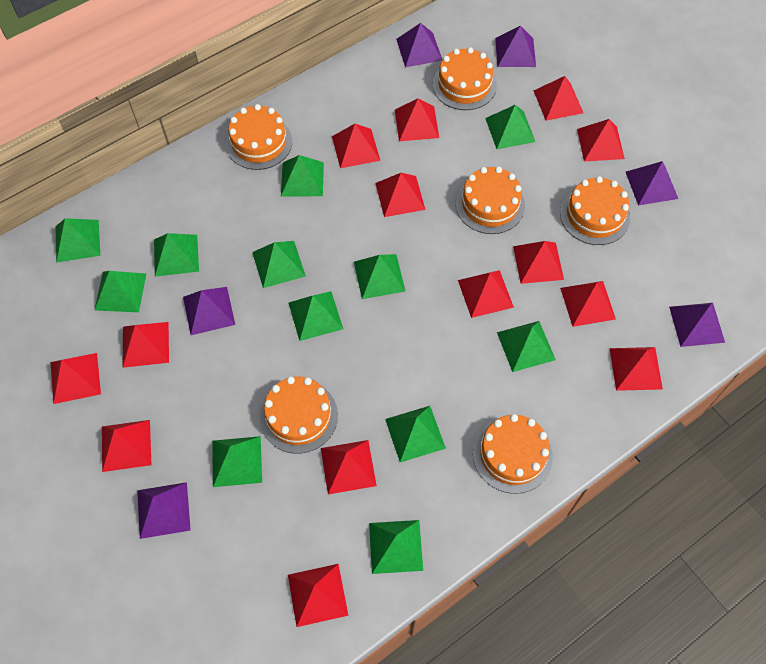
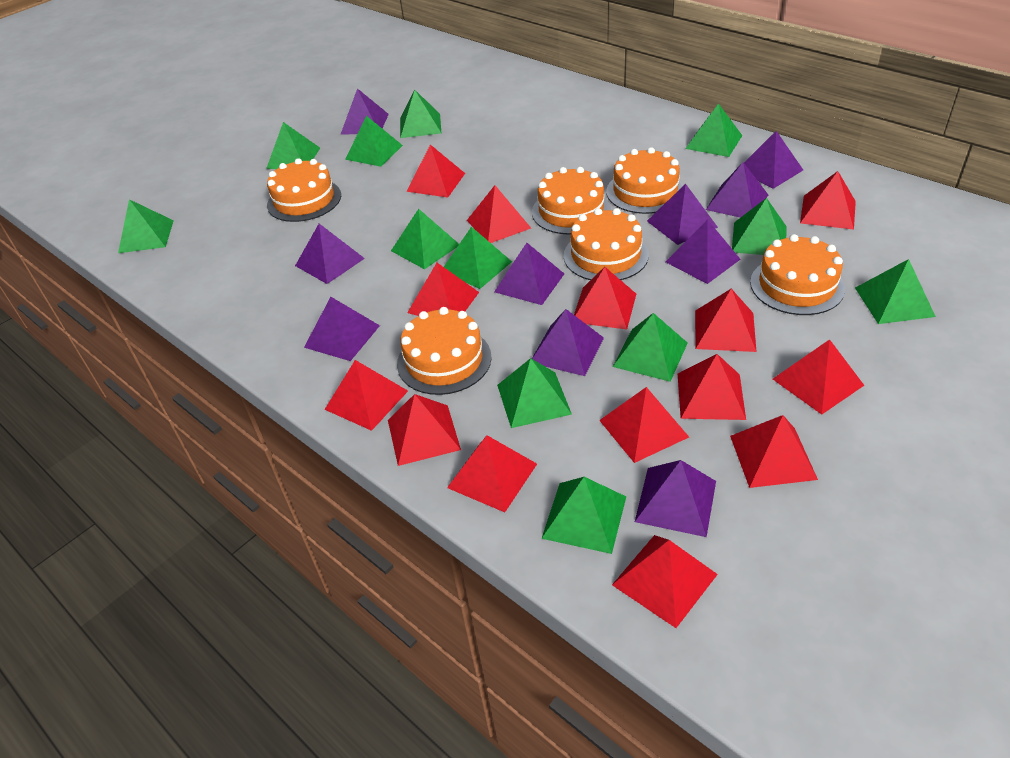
purple pyramid: [137,482,191,539] [183,287,235,335] [396,23,442,67] [495,25,536,67] [626,161,678,206] [669,303,725,347] = 6 -> [295,224,365,284] [304,297,380,361] [341,88,389,134] [494,243,564,305] [532,309,604,376] [635,460,716,537] [647,184,718,245] [665,219,740,284] [706,162,768,218] [744,131,803,189] = 10

